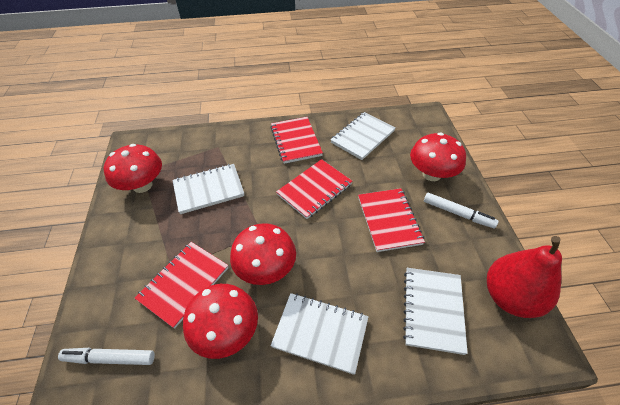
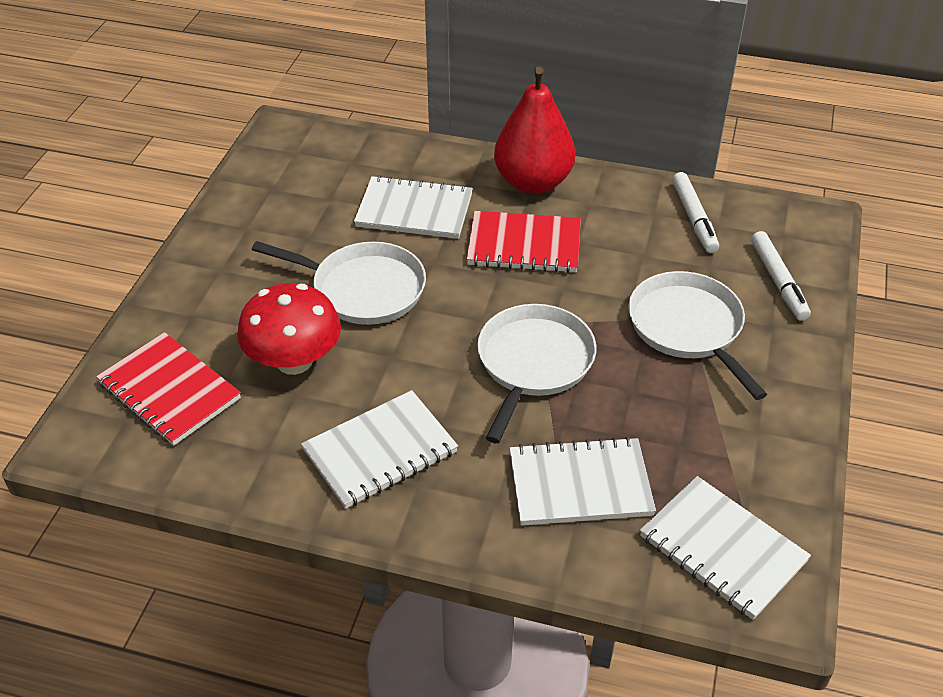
red mushroom: [104,144,162,193] [183,284,258,359] [230,223,296,285] [410,133,466,181] = 4 -> [237,283,341,375] = 1
red notebook: [135,242,229,329] [270,117,323,164] [276,159,352,219] [358,188,425,252] = 4 -> [96,332,241,446] [467,211,581,273] = 2
white pan: none = 0 -> [252,241,426,325] [477,304,596,443] [628,271,767,400] = 3

